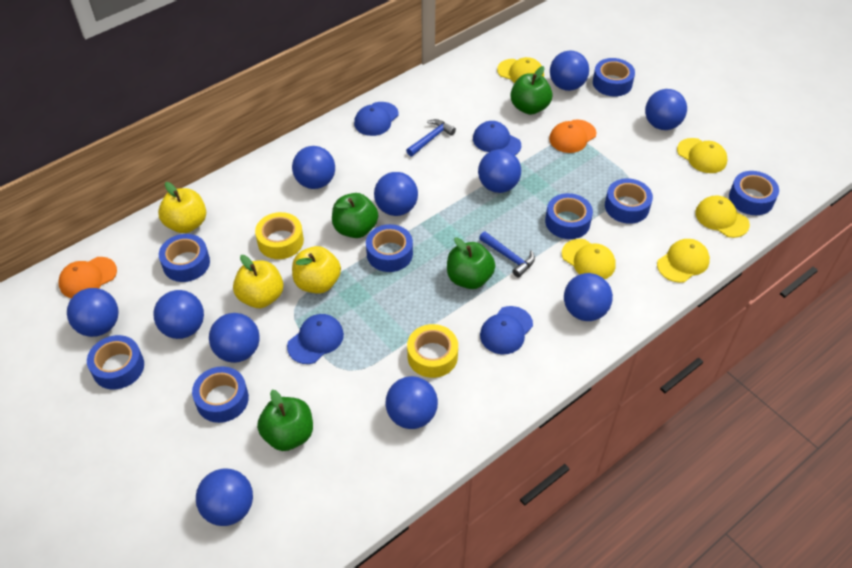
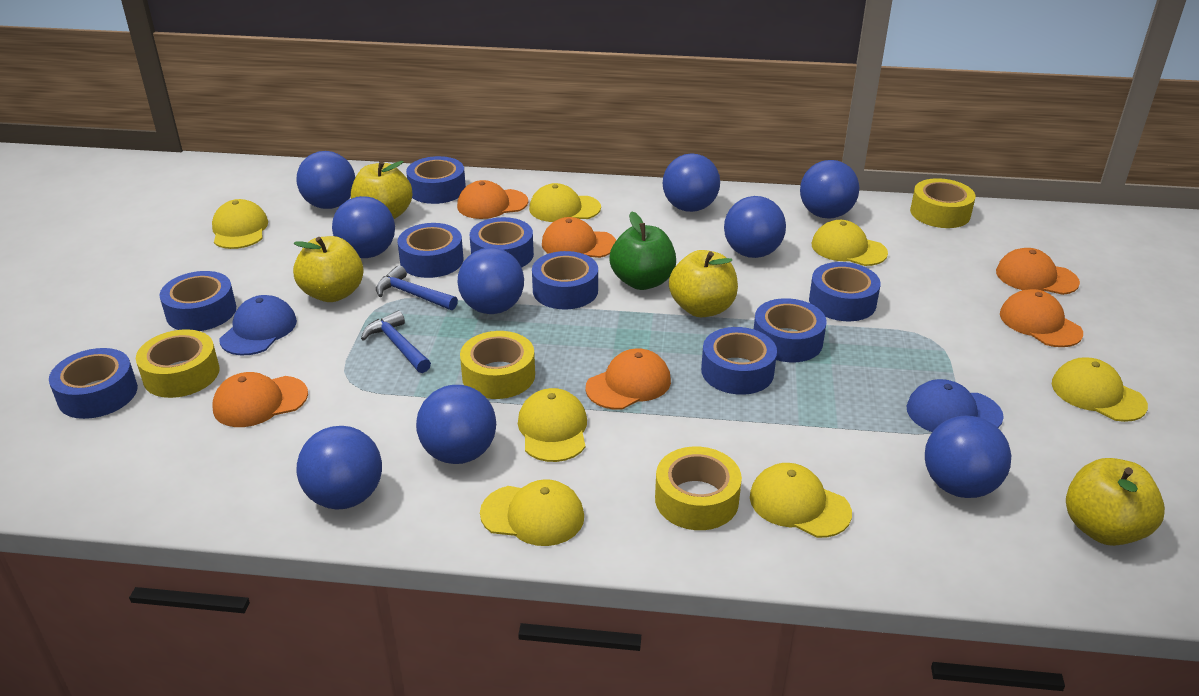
blue ball: [67,288,119,337] [153,290,204,339] [196,468,253,526] [209,313,260,363] [292,146,335,189] [374,172,418,216] [386,376,438,429] [478,149,521,193] [550,50,589,91] [564,273,613,321] [645,89,687,130] = 11 -> [297,151,355,209] [297,426,382,510] [332,196,395,258] [416,385,496,464] [458,248,524,314] [663,153,720,212] [724,196,786,258] [800,160,859,219] [925,416,1011,498] = 9
blue cap: [287,314,344,364] [354,102,398,136] [473,121,521,155] [480,306,533,354] = 4 -> [220,295,297,356] [907,379,1004,432] = 2
blue tape: [87,335,144,390] [159,234,210,282] [192,366,249,423] [366,224,413,272] [545,193,593,239] [593,58,635,97] [605,178,653,224] [729,171,779,215] = 8 -> [49,348,138,419] [159,271,236,331] [398,223,463,278] [406,156,466,204] [470,217,534,268] [532,251,598,309] [701,327,777,395] [754,298,826,362] [809,262,881,321] = 9
green apple: [257,390,313,451] [332,193,378,238] [447,237,495,289] [510,66,553,115] = 4 -> [609,212,676,290] = 1
orange cap: [59,257,117,298] [549,119,596,153] = 2 -> [212,372,308,427] [457,180,528,219] [542,217,616,258] [586,349,671,410] [996,248,1080,295] [1000,289,1083,347] = 6
yellow apple: [158,182,206,233] [233,255,283,308] [292,246,341,294] = 3 -> [293,236,364,302] [351,161,412,219] [669,250,738,317] [1066,458,1165,546] = 4
yellow cap: [497,57,544,83] [562,239,616,279] [657,239,710,283] [677,138,727,173] [695,195,750,238] = 5 -> [212,199,268,249] [480,479,584,546] [518,388,587,462] [529,183,601,222] [750,463,852,538] [812,220,888,266] [1052,357,1148,422] = 7
yellow tape: [255,212,304,259] [407,324,458,378] = 2 -> [136,329,220,398] [460,331,535,399] [655,446,742,530] [910,178,976,228] = 4

